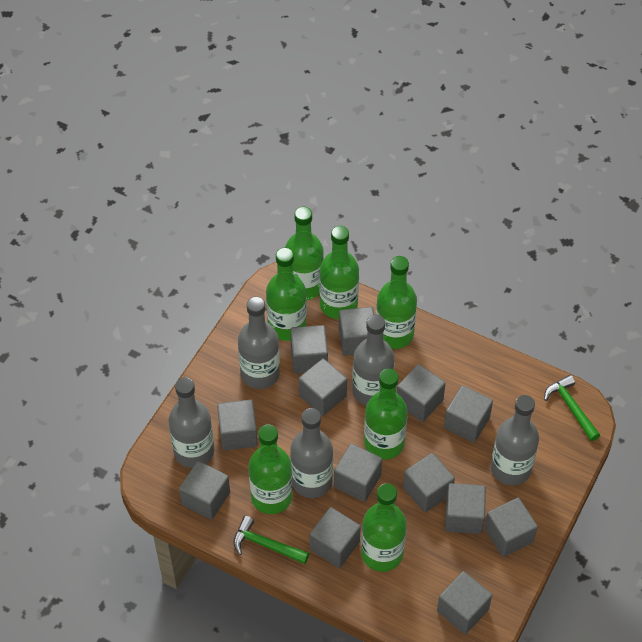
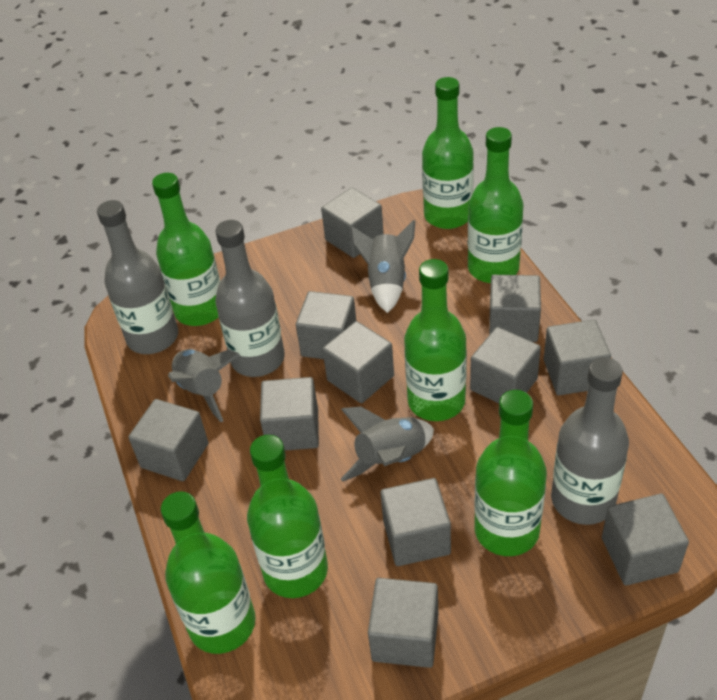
green hammer: [233,516,309,564] [544,375,600,441] = 2 -> none = 0
grey bottle: [169,377,214,468] [238,297,280,389] [290,408,333,498] [352,315,395,405] [491,395,539,485] = 5 -> [97,200,178,354] [215,220,285,377] [551,357,629,525] = 3
grey cube: [179,461,230,520] [217,400,258,451] [290,325,328,374] [299,358,347,416] [310,507,361,568] [334,443,382,502] [339,307,374,356] [397,364,446,422] [403,453,455,513] [437,571,492,634] [444,385,493,443] [445,483,486,534] [484,498,538,557] = 13 -> [128,399,208,481] [260,377,319,451] [296,291,356,359] [321,188,384,258] [322,321,394,403] [368,578,438,668] [380,478,451,566] [470,327,541,403] [489,275,541,342] [544,320,611,395] [602,494,689,586] = 11
grey rocket: none = 0 -> [168,349,240,422] [341,407,434,482] [350,220,415,313] = 3

